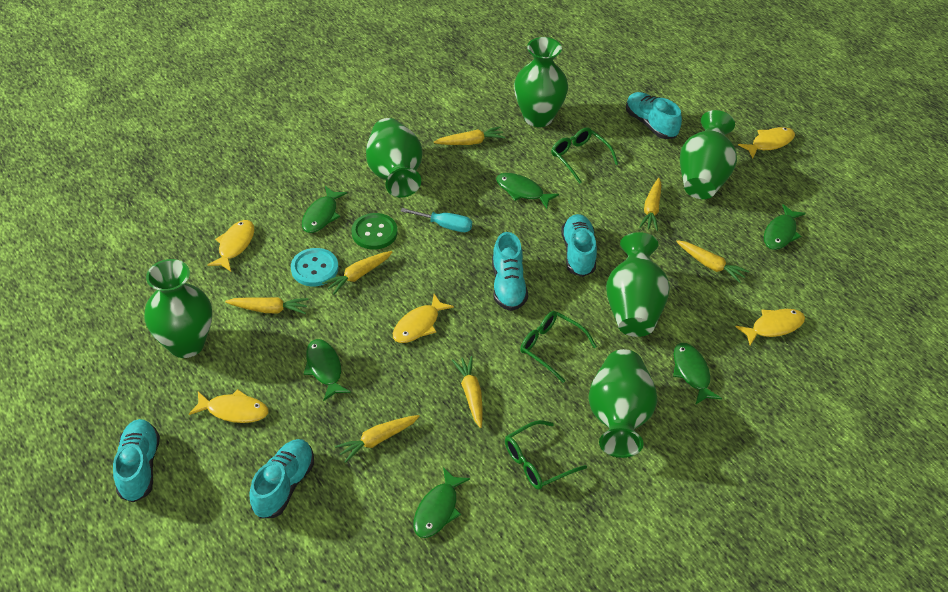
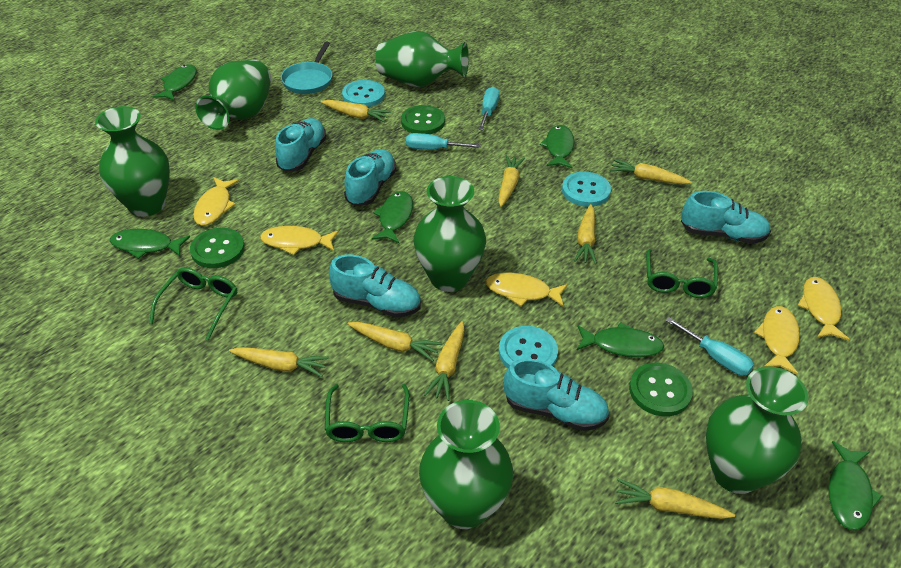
green button: [352,213,397,250] = 1 -> [190,228,245,268] [401,105,445,134] [629,363,693,417] = 3
turquoise button: [291,248,338,286] = 1 -> [342,80,385,107] [499,326,558,368] [562,172,611,207] = 3
turquoise pan: none = 0 -> [281,42,333,94] = 1
turquoise screwdriver: [401,208,472,232] = 1 -> [406,133,481,150] [478,87,499,131] [666,317,754,375] = 3
yellow carrot: [225,297,309,314] [322,251,392,295] [335,415,420,463] [434,126,505,145] [452,356,483,428] [639,178,662,231] [676,240,749,283] = 7 -> [229,347,329,377] [321,100,391,122] [348,322,442,361] [424,321,465,401] [498,155,525,207] [574,204,597,264] [610,159,692,184] [615,479,735,519] = 8

